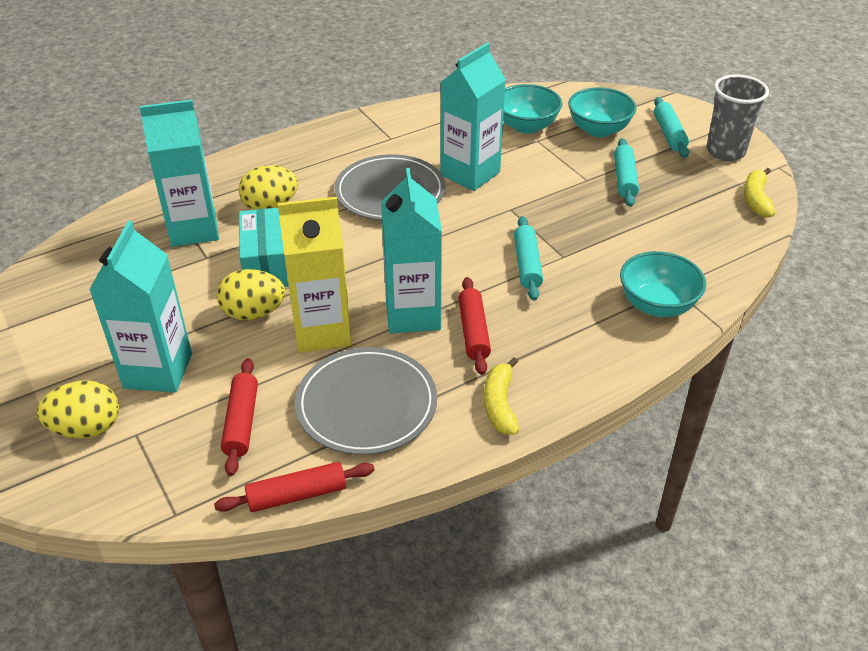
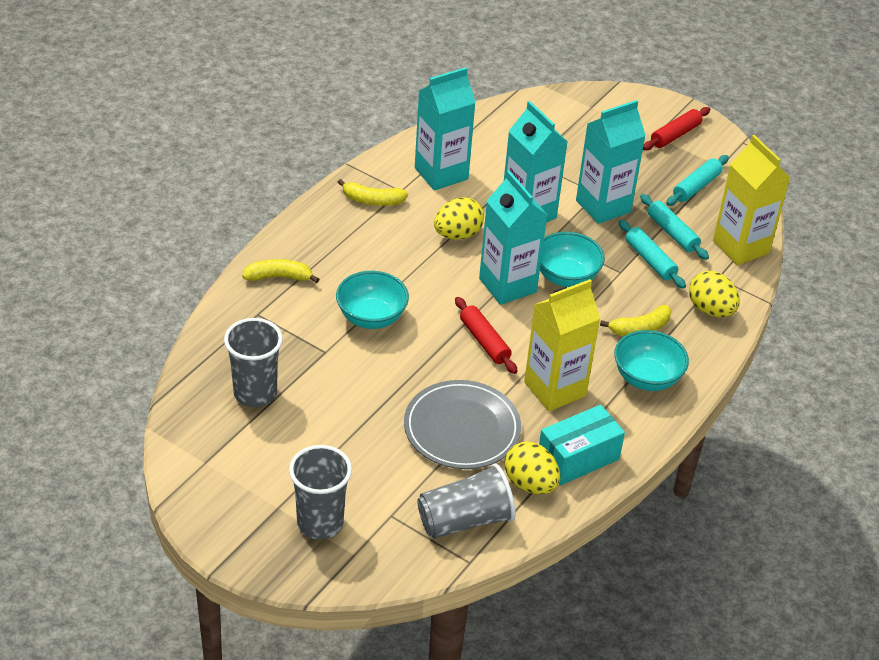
grey cup: [706,74,769,161] = 1 -> [224,318,283,407] [289,445,352,539] [417,464,516,538] = 3
grey plate: [295,347,437,455] [334,154,446,221] = 2 -> [404,380,521,469] = 1
red rolling pin: [214,462,375,512] [221,358,258,476] [458,277,491,375] = 3 -> [455,297,517,374] [643,107,710,150] = 2
yellow banana: [484,358,519,435] [744,168,775,218] = 2 -> [242,259,319,283] [338,179,408,206] [600,305,671,336] = 3
yellow carton: [277,197,351,353] = 1 -> [524,279,600,411] [713,135,791,265] = 2

